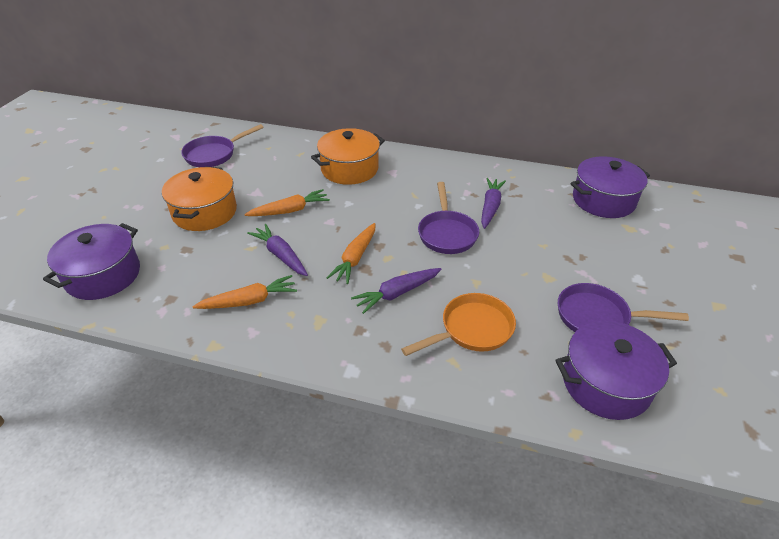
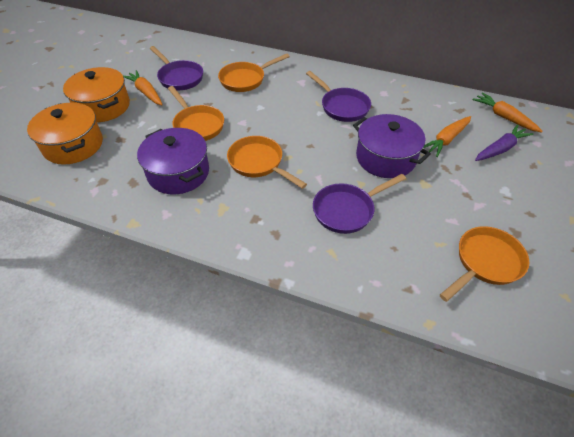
orange pan: [401,293,516,356] = 1 -> [168,86,224,141] [218,53,290,92] [227,136,307,189] [440,226,529,302] = 4
purple carrot: [247,224,308,276] [351,268,442,314] [481,178,506,229] = 3 -> [475,124,533,161] = 1
purple pot: [43,223,140,300] [555,321,677,420] [570,156,650,218] = 3 -> [137,128,209,194] [353,114,431,178] = 2

